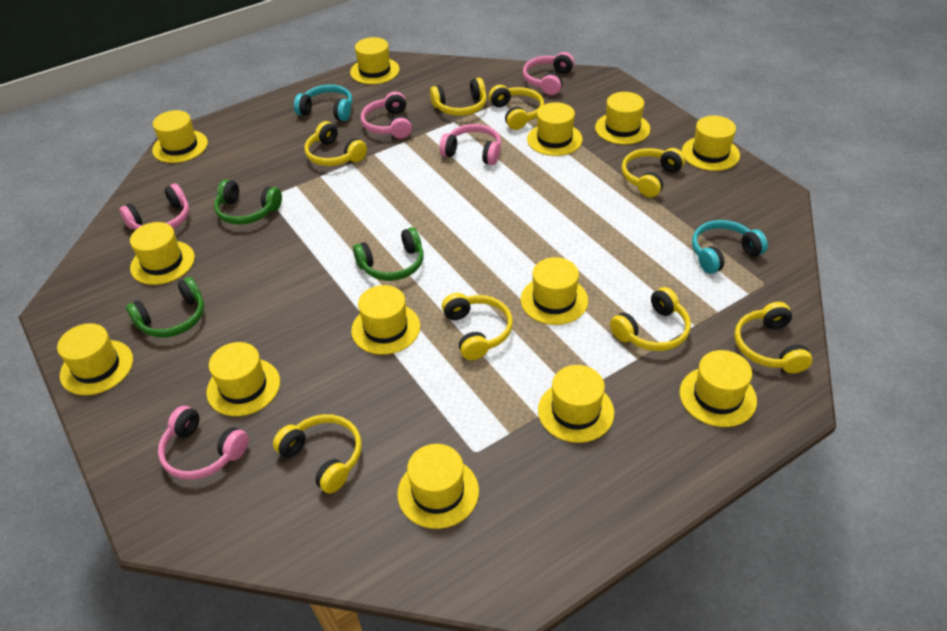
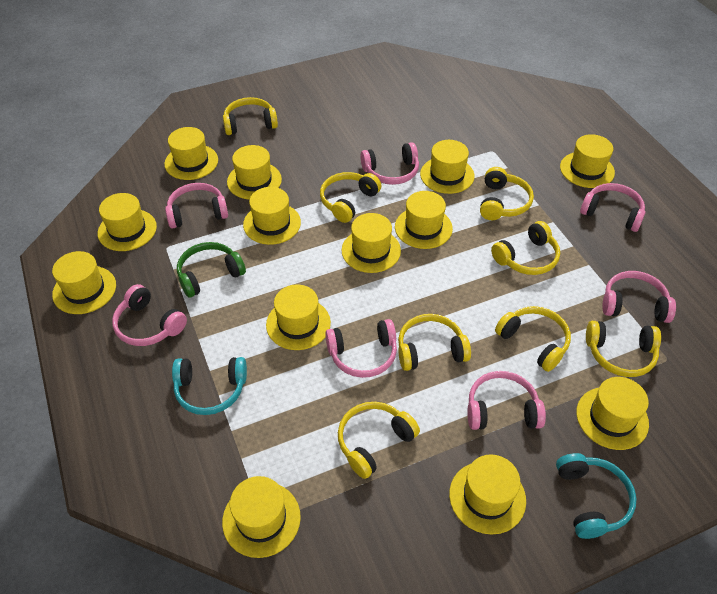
green headphones: [126,277,204,338] [214,179,282,225] [353,227,424,281] = 3 -> [177,242,246,298] = 1
pink headphones: [119,183,189,230] [158,406,249,480] [361,92,412,138] [439,124,501,165] [523,52,574,95] = 5 -> [112,284,187,346] [165,183,228,229] [325,319,397,378] [360,142,419,185] [467,371,546,430] [580,183,645,232] [602,271,676,323] = 7

